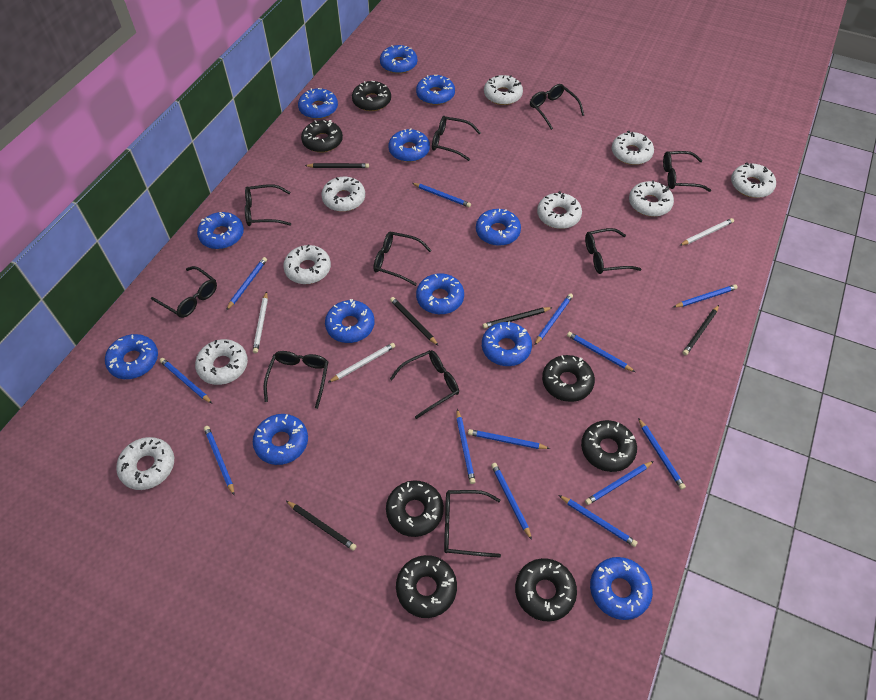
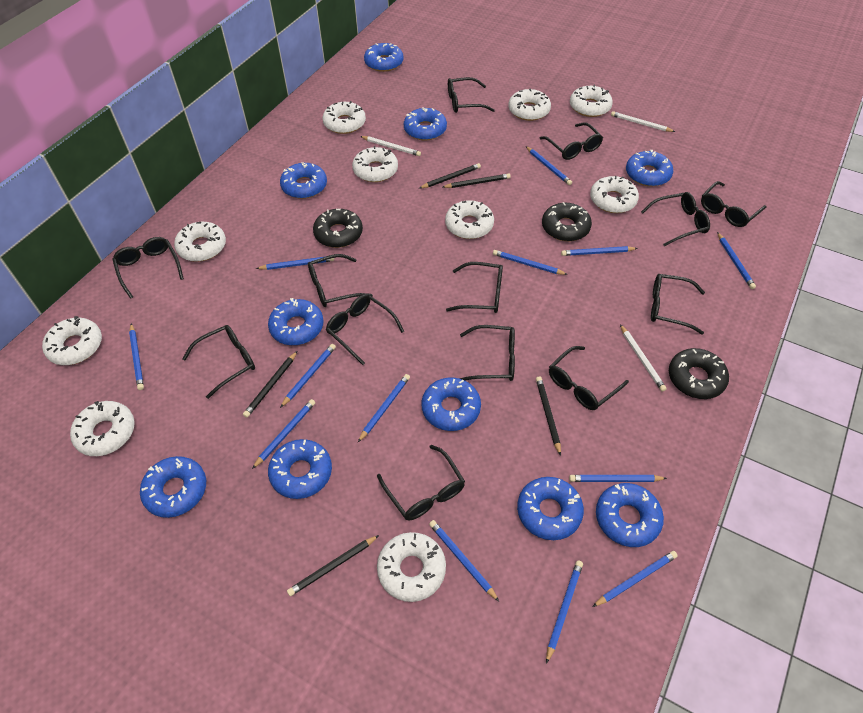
black donut: [301,120,343,153] [352,81,391,111] [386,480,444,537] [396,555,457,618] [515,558,577,622] [542,355,595,402] [581,420,637,472] = 7 -> [313,209,363,248] [542,202,592,241] [669,348,729,399] = 3
black glasses: [151,266,217,318] [245,184,291,226] [263,351,328,409] [373,232,432,286] [390,350,459,419] [432,116,481,161] [444,490,501,558] [530,84,584,130] [585,228,641,274] [663,151,711,192] = 10 -> [112,237,184,299] [182,325,255,399] [308,254,373,307] [326,294,404,365] [377,445,465,521] [446,262,503,313] [448,77,495,113] [459,325,515,381] [539,122,603,160] [549,346,629,410] [641,192,710,246] [651,274,705,335] [701,181,766,227] = 13
blue donut: [105,334,158,379] [197,212,244,249] [253,414,308,465] [298,88,338,119] [325,299,375,343] [380,45,417,74] [388,128,430,162] [416,75,455,105] [416,273,464,314] [476,209,521,246] [482,322,532,366] [590,557,653,620] = 12 -> [140,456,206,518] [268,298,323,345] [268,439,332,499] [280,162,327,199] [364,43,404,72] [404,107,447,140] [421,377,481,431] [517,477,584,540] [596,483,664,547] [626,150,673,187] = 10
white donut: [116,437,174,490] [195,339,248,385] [283,244,331,284] [321,177,365,212] [484,75,523,105] [537,191,582,229] [612,131,654,165] [629,180,674,217] [731,162,776,198] = 9 -> [42,316,102,365] [70,401,135,456] [174,222,226,262] [322,101,366,134] [352,146,398,182] [377,532,446,602] [445,200,494,239] [508,88,551,121] [570,85,613,117] [590,176,639,213] = 10

